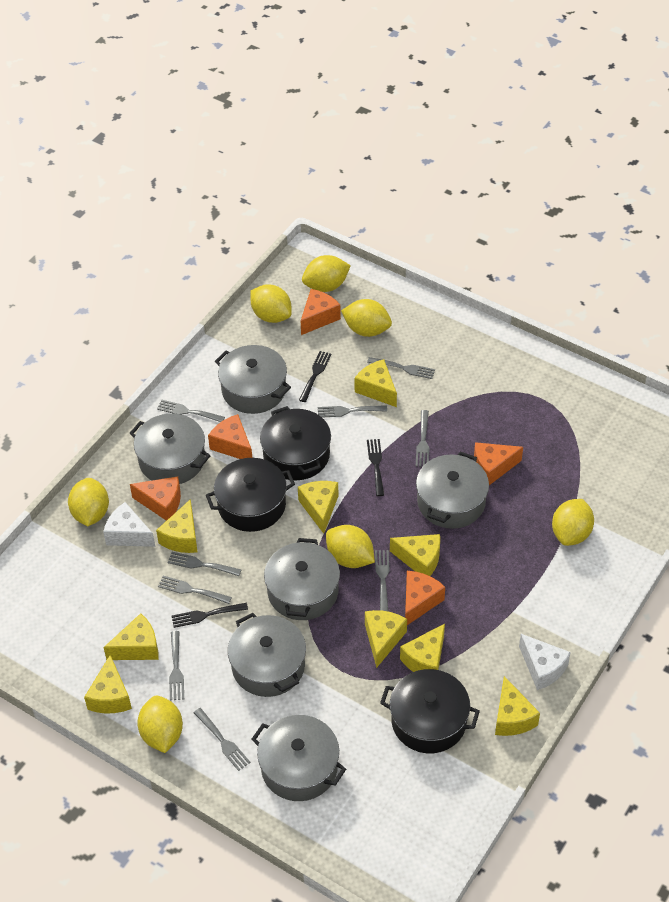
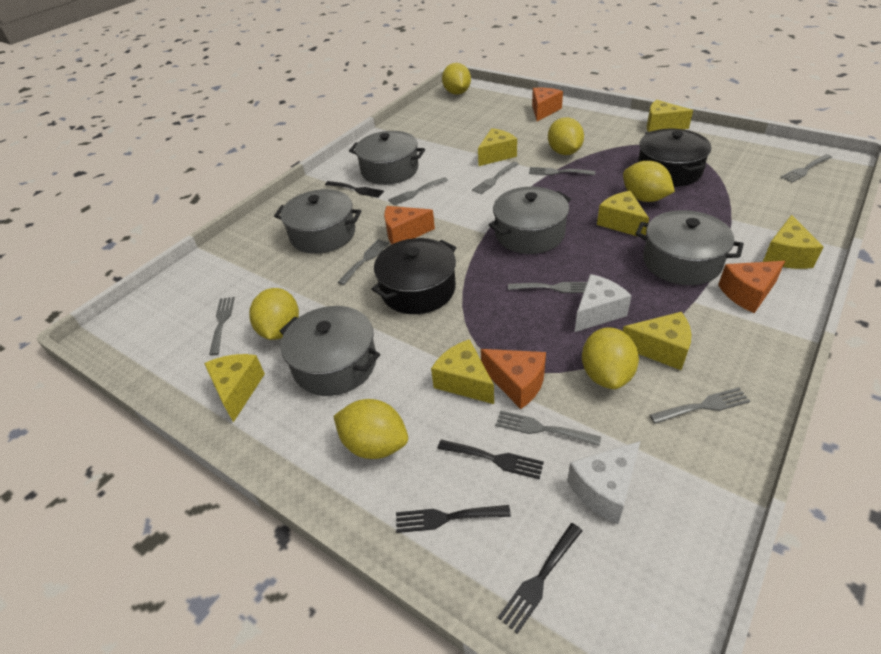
black fork: [172,603,248,628] [299,351,332,402] [367,439,384,496] = 3 -> [325,181,384,198] [396,505,511,533] [437,440,544,479] [498,523,583,634] = 4
black pot: [206,458,295,532] [260,406,331,480] [380,669,480,753] = 3 -> [372,238,456,314] [638,129,711,187] = 2
grey pot: [130,413,210,484] [215,345,291,414] [228,613,306,697] [252,715,346,801] [264,538,340,620] [416,452,489,529] = 6 -> [274,189,361,254] [280,306,380,396] [349,131,425,185] [489,187,571,254] [635,210,744,285] = 5
orange cheese: [130,477,181,521] [208,414,252,459] [301,289,341,335] [405,571,445,625] [474,442,523,485] = 5 -> [384,206,435,245] [481,349,546,409] [532,88,563,121] [718,261,785,313] = 4
yellow cheese: [84,655,132,713] [103,613,159,660] [156,499,197,553] [298,481,339,534] [354,359,397,407] [365,610,407,668] [390,534,440,576] [400,624,445,672] [495,676,540,736] = 9 -> [204,354,265,422] [431,339,494,404] [478,128,517,166] [597,191,649,236] [623,312,691,370] [647,100,693,132] [763,215,823,269] = 7
yellow lemon: [68,478,109,526] [137,695,183,753] [250,284,292,323] [302,255,351,292] [326,525,375,568] [341,299,392,337] [552,499,594,546] = 7 -> [249,288,299,340] [333,399,408,459] [442,63,471,95] [548,117,584,155] [582,327,639,389] [623,161,675,202] = 6

